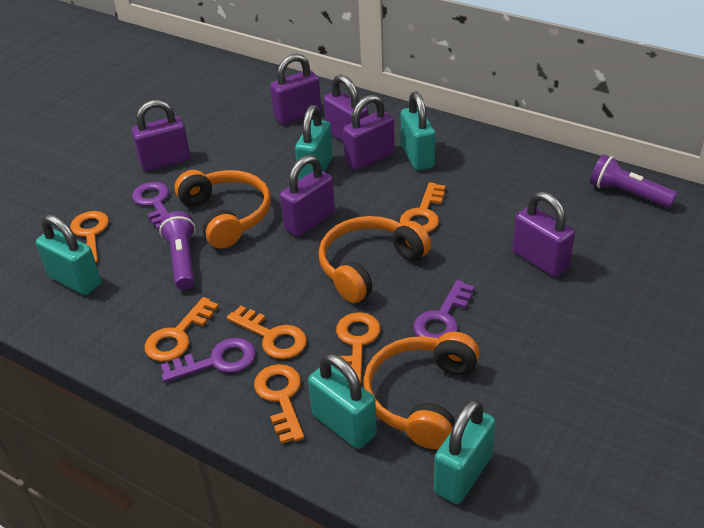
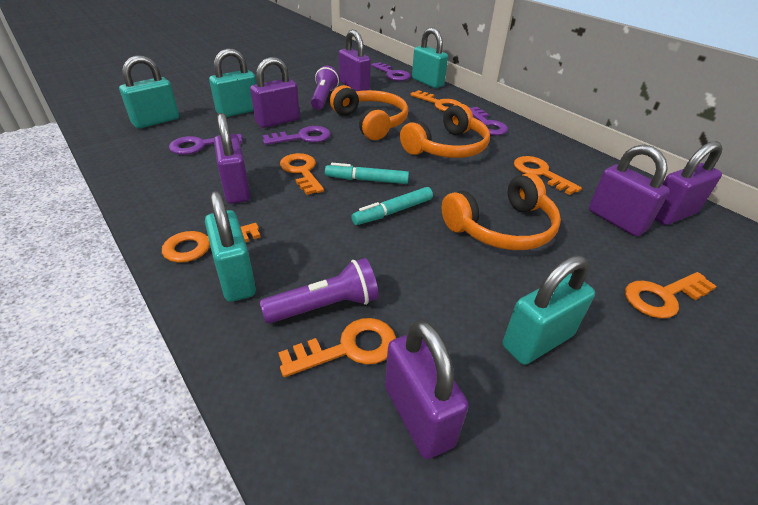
purple key: [132,182,169,230] [161,338,256,382] [413,280,475,338] = 3 -> [169,134,243,155] [263,126,331,145] [371,62,411,81] [469,107,508,136] = 4
turquoise marker: none = 0 -> [325,163,409,184] [351,187,433,225] = 2

